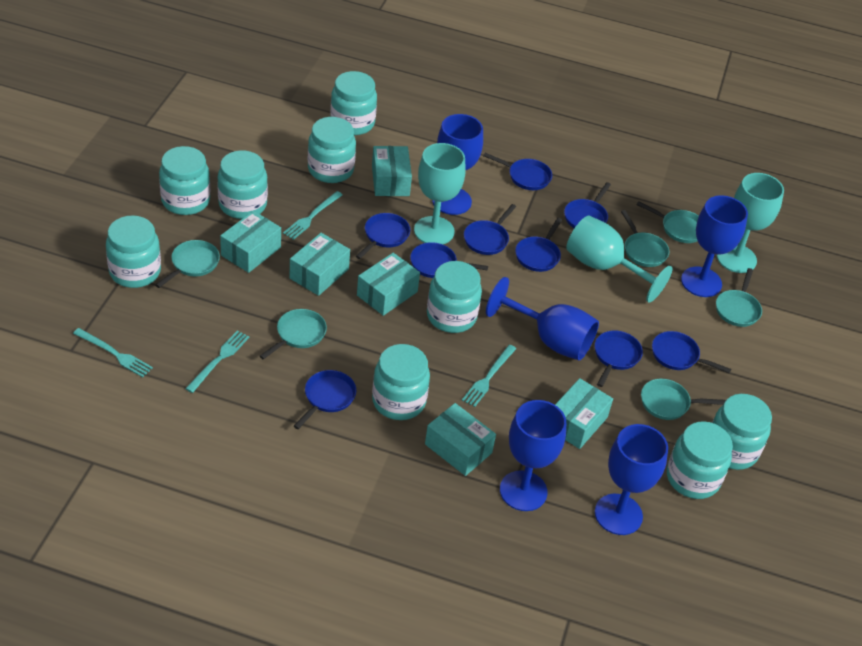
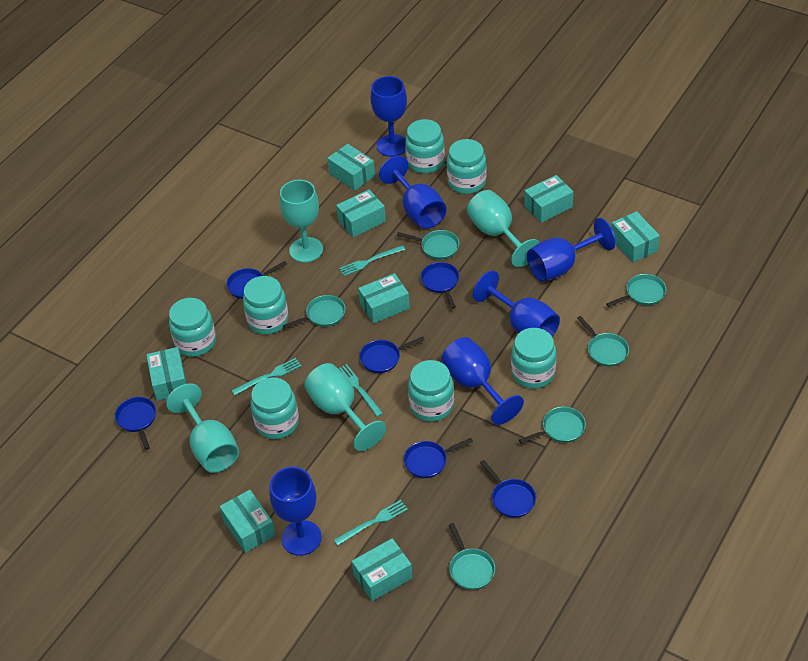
blue goblet: [432,114,483,215] [486,277,599,360] [500,400,566,511] [595,424,668,535] [681,195,748,297] = 5 -> [269,467,322,556] [371,76,407,157] [379,156,447,229] [441,337,524,425] [473,271,560,337] [527,218,616,282] = 6
blue pan: [294,370,356,429] [356,213,410,259] [410,242,488,278] [464,204,516,255] [483,153,552,190] [515,218,562,272] [564,182,611,228] [594,330,643,387] [652,331,731,373] = 9 -> [115,397,156,450] [226,261,287,299] [359,337,425,373] [404,438,473,478] [421,262,459,309] [480,460,536,518] = 6
turquoise box: [220,211,281,273] [289,233,350,296] [357,253,420,316] [372,146,412,196] [425,403,496,476] [555,378,613,449] = 6 -> [146,347,187,401] [219,490,276,553] [327,144,375,191] [336,190,386,237] [352,538,413,601] [358,273,410,324] [524,175,574,223] [611,211,660,262] = 8
turquoise goblet: [414,143,466,244] [566,215,673,303] [717,173,784,273] = 3 -> [166,383,239,473] [280,180,323,263] [304,363,386,451] [467,190,540,267] = 4
turquoise jar: [106,215,161,288] [159,146,210,215] [217,150,268,219] [308,117,356,183] [330,71,377,135] [372,344,430,420] [427,261,482,333] [667,421,733,499] [712,394,772,470] = 9 -> [169,298,216,357] [243,276,289,334] [250,377,299,439] [405,119,445,173] [408,360,454,422] [447,139,487,194] [511,328,556,389] = 7

